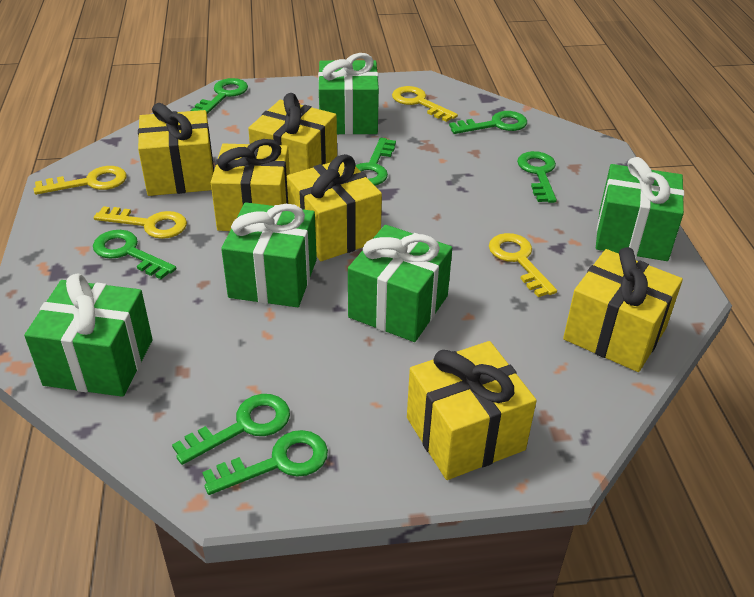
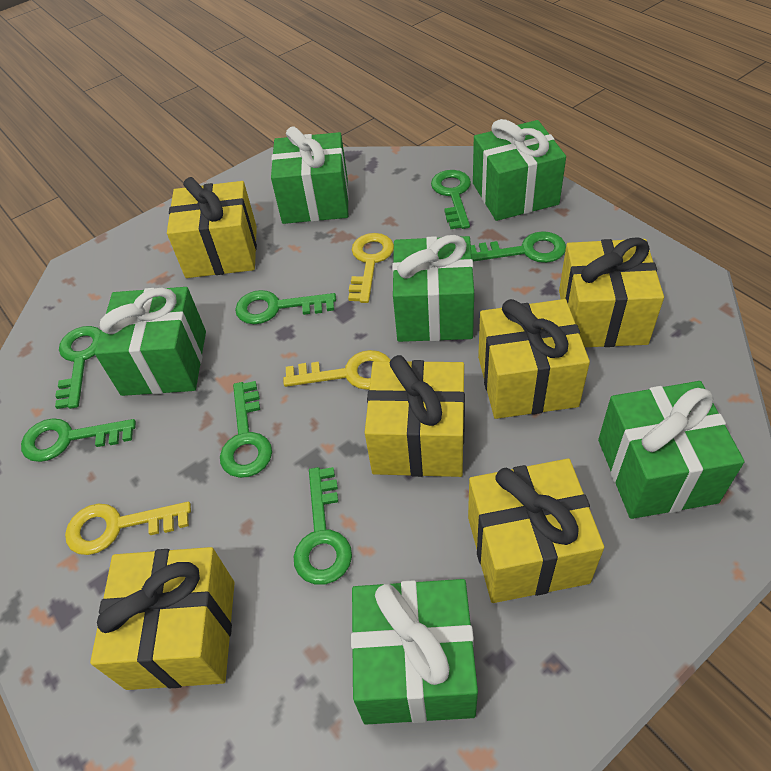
green gift: [24,274,152,397] [221,202,317,307] [318,53,379,135] [348,225,452,342] [596,157,684,261] = 5 -> [94,287,206,396] [271,126,349,224] [351,579,478,725] [392,235,474,342] [473,119,566,221] [598,381,745,519] = 6
yellow key: [34,166,127,195] [94,206,187,239] [392,86,458,122] [489,233,557,297] = 4 -> [65,502,191,555] [283,350,391,390] [348,233,394,303] = 3

